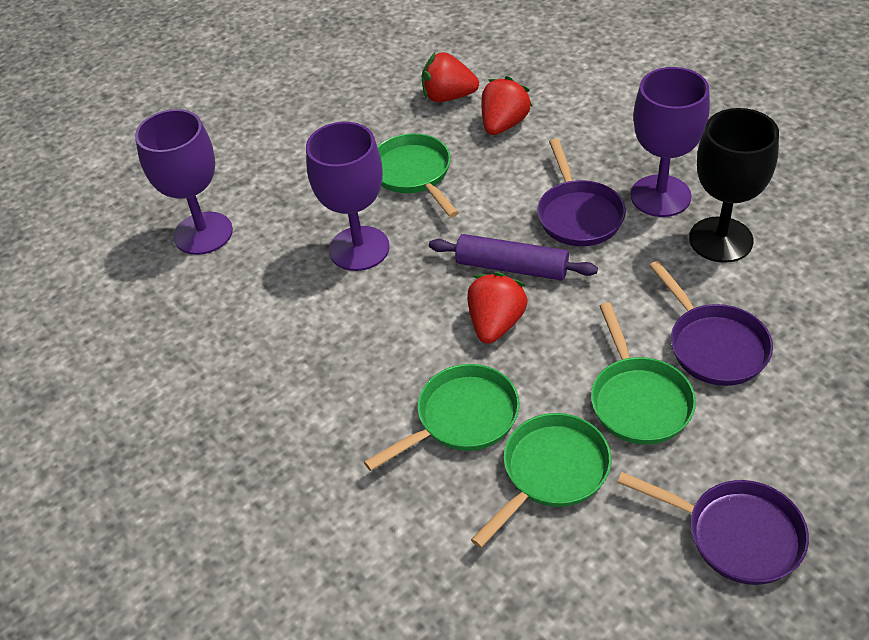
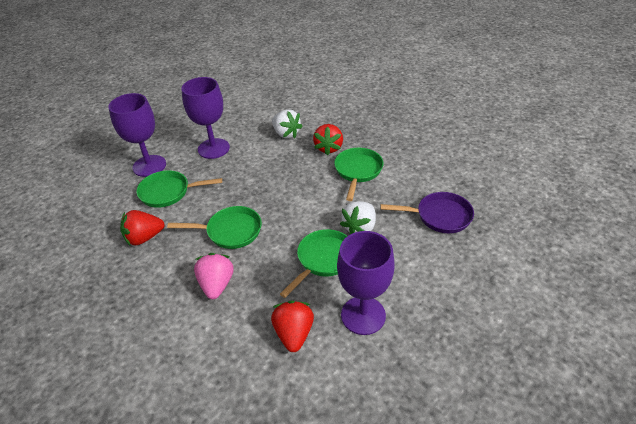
black goblet: [689,108,779,263] = 1 -> none = 0
pink strawberry: none = 0 -> [194,253,233,299] = 1
purple pan: [537,138,626,246] [617,472,809,585] [649,261,773,386] = 3 -> [380,192,474,233] = 1
purple rolling pin: [429,234,598,281] = 1 -> none = 0
white strawberry: none = 0 -> [272,109,303,138] [340,201,376,234] = 2

